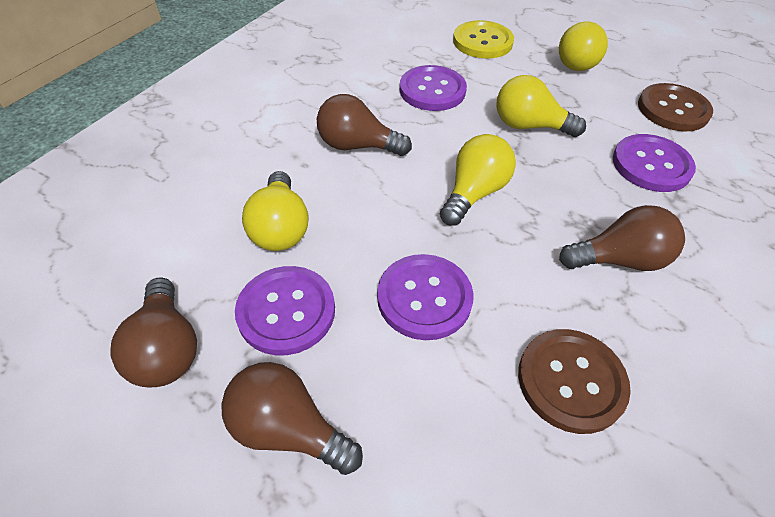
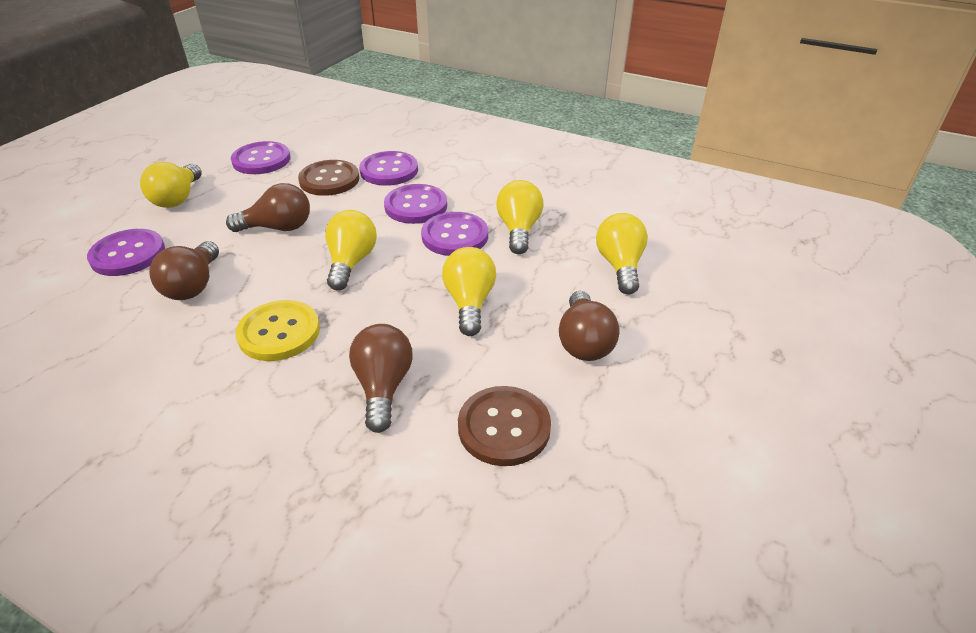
purple button: [235,266,335,355] [377,254,474,340] [400,65,467,111] [613,134,696,192] = 4 -> [87,229,165,276] [231,141,291,174] [359,151,418,186] [384,184,447,224] [421,212,488,256] = 5
yellow light bulb: [242,171,308,251] [440,134,516,226] [496,75,586,137] [559,21,608,71] = 4 -> [140,162,202,208] [325,210,377,290] [442,247,496,336] [496,180,543,254] [596,213,648,295] = 5

